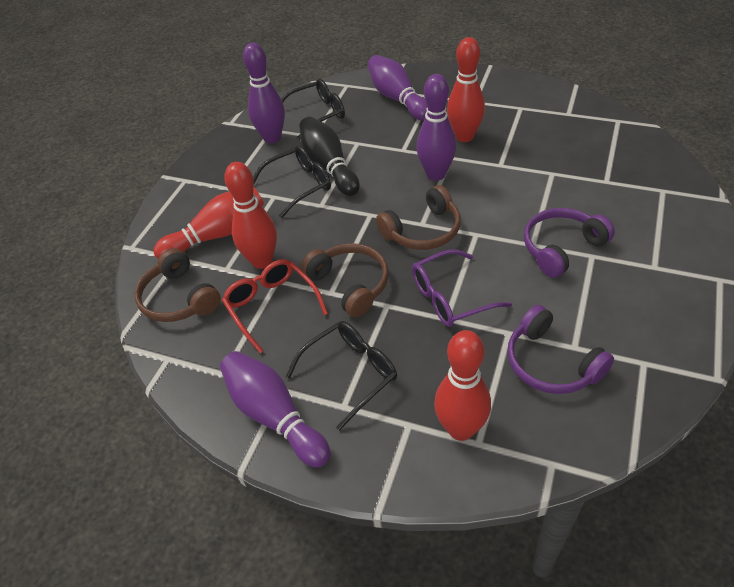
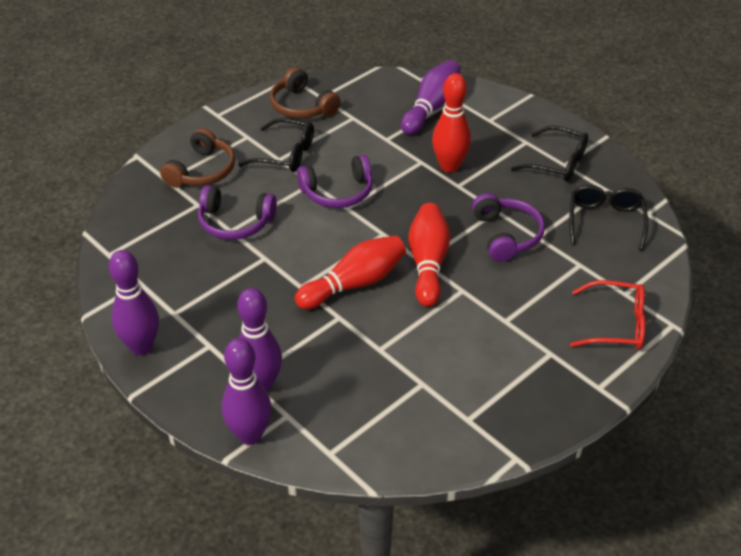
black bowling pin: [299,117,360,196] = 1 -> none = 0
brown headphones: [135,248,221,322] [301,243,389,318] [376,185,461,250] = 3 -> [160,128,235,188] [270,67,341,118] = 2
purple glasses: [412,249,512,327] = 1 -> none = 0
purple headphones: [507,305,614,394] [524,208,615,278] = 2 -> [198,185,277,240] [297,155,373,208] [472,193,545,262] = 3
red bowling pin: [153,187,264,259] [224,162,277,269] [434,330,491,441] [447,37,485,142] = 4 -> [295,235,406,309] [408,203,450,307] [432,73,471,173] = 3

